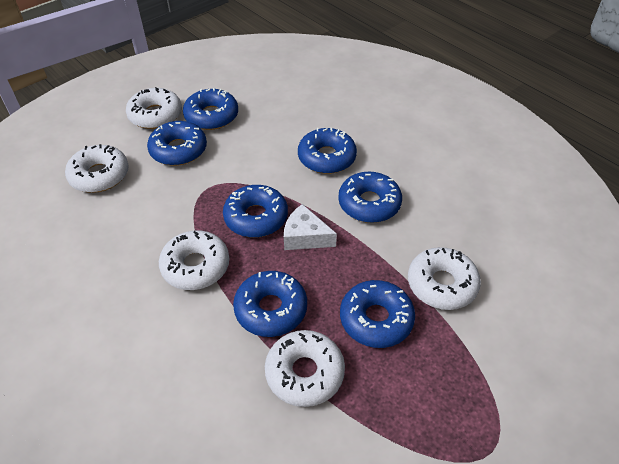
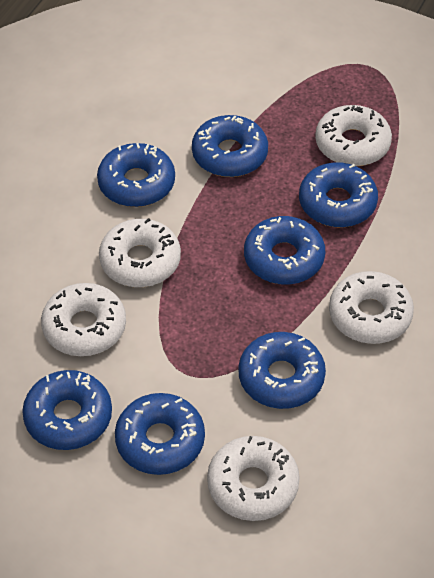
white cheese: [284,204,337,250] = 1 -> none = 0

